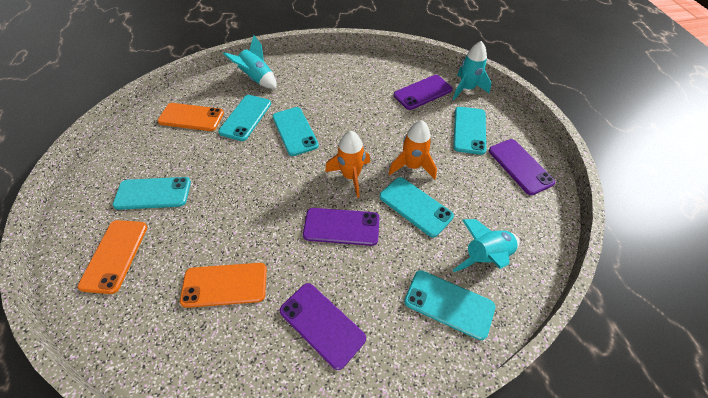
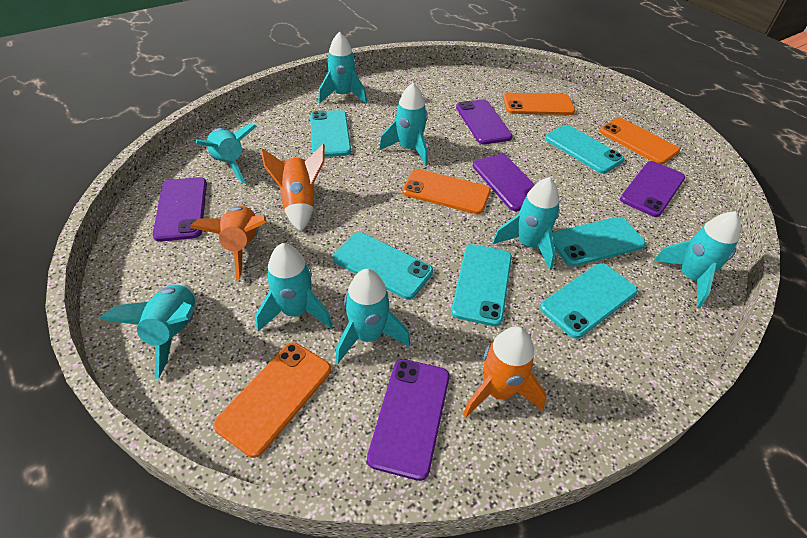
orange phone: [78,220,147,294] [157,103,224,131] [180,263,267,308] = 3 -> [213,342,331,458] [402,169,491,214] [503,93,575,115] [600,118,680,165] = 4
orange rocket: [325,131,370,198] [389,120,437,179] = 2 -> [190,206,266,280] [260,144,325,231] [463,326,546,418] = 3
purple phone: [280,283,366,370] [303,208,379,246] [394,75,453,110] [489,139,555,195] = 4 -> [153,177,207,242] [367,359,450,481] [456,99,513,144] [473,154,535,211] [620,161,685,217] = 5
turquoise rocket: [223,35,277,89] [453,41,491,100] [453,219,520,272] = 3 -> [99,283,195,379] [196,124,257,184] [256,243,332,332] [318,32,367,104] [335,269,410,363] [379,83,428,166] [493,177,560,270] [653,211,741,308] = 8

